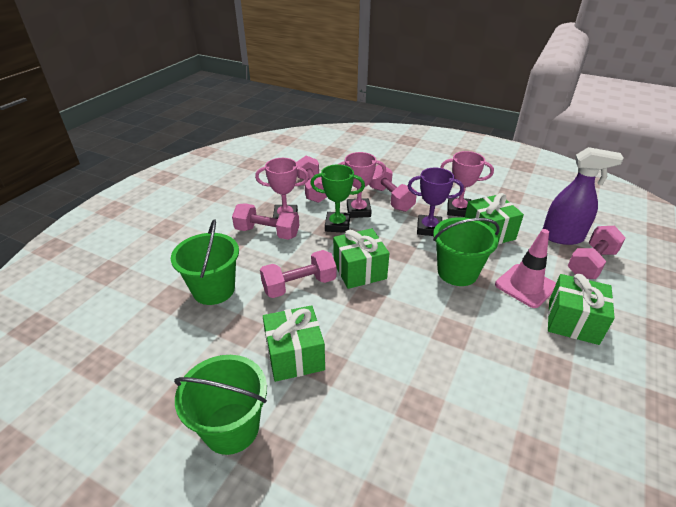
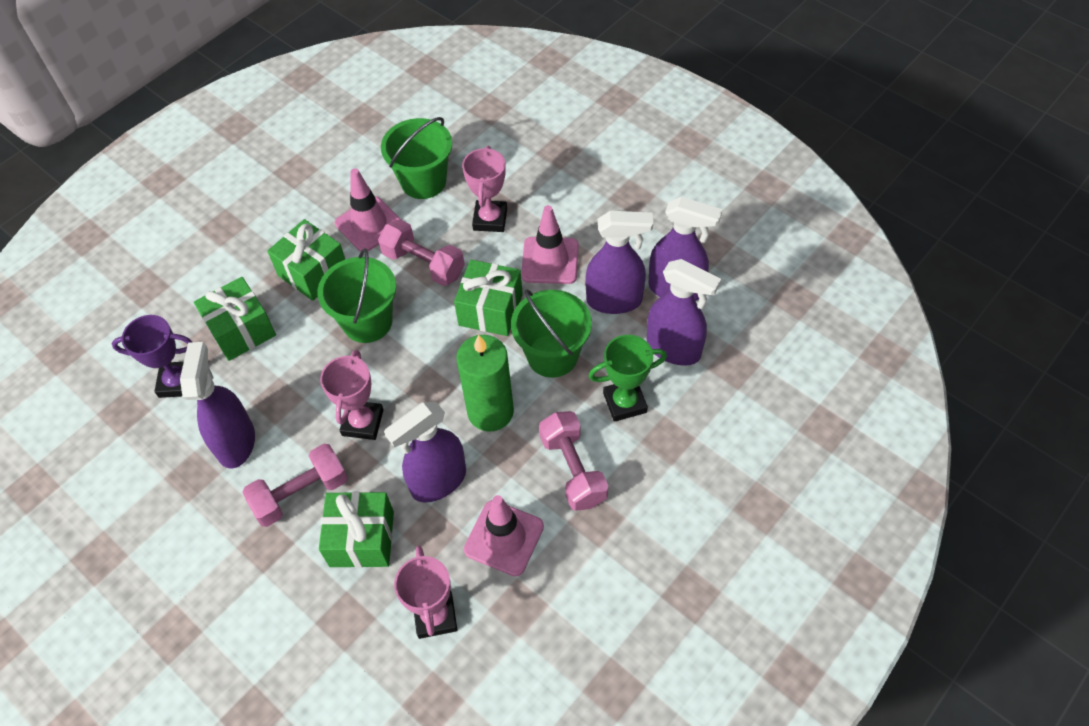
green candle: none = 0 -> [457,334,514,432] = 1
pink dumbbell: [232,203,299,240] [260,250,337,298] [296,156,327,203] [369,165,417,212] [568,226,626,279] = 5 -> [242,444,348,527] [378,219,465,286] [539,411,608,511] = 3
pink traffic cone: [495,229,556,308] = 1 -> [335,168,400,252] [464,495,544,577] [521,205,579,284] = 3
purple spray bottle: [543,147,624,245] = 1 -> [180,342,255,469] [384,402,466,503] [585,211,653,314] [647,259,721,366] [648,197,722,301] = 5

